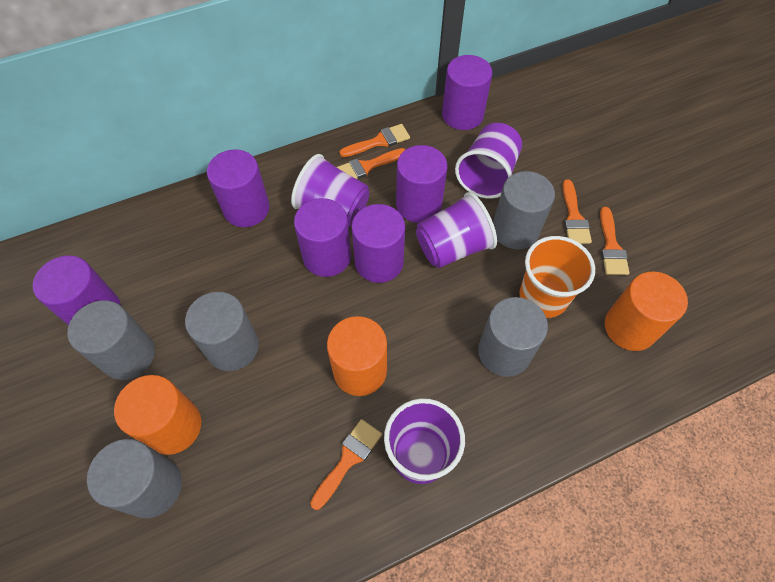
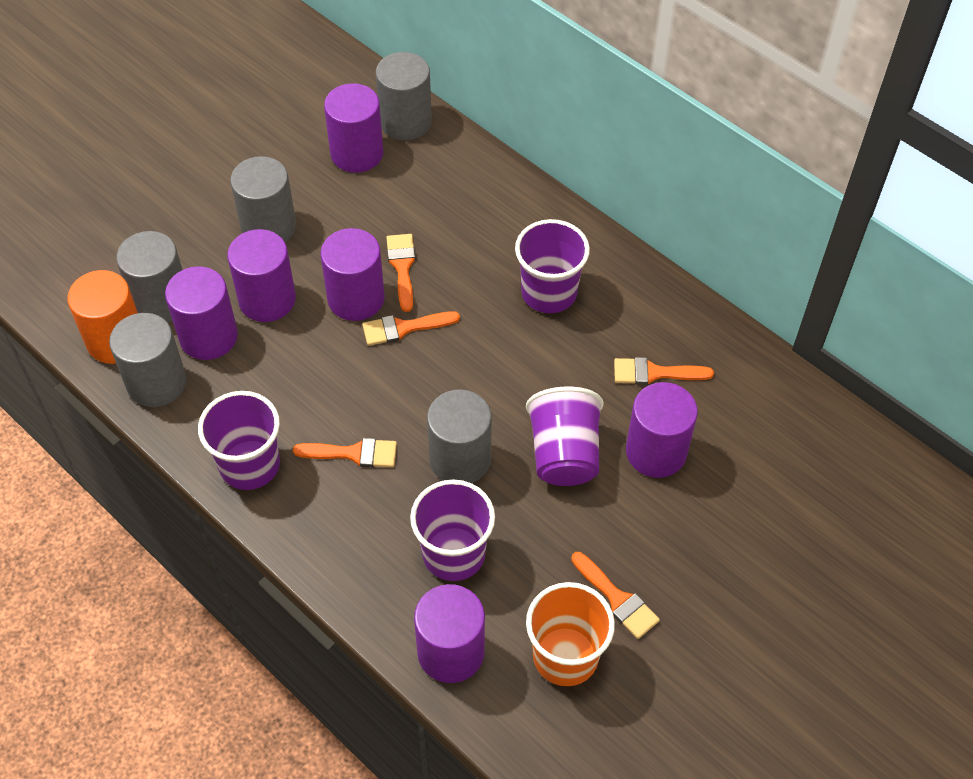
orange cylinder: [114,375,201,455] [327,316,387,396] [605,272,688,351] = 3 -> [67,270,138,364] = 1

